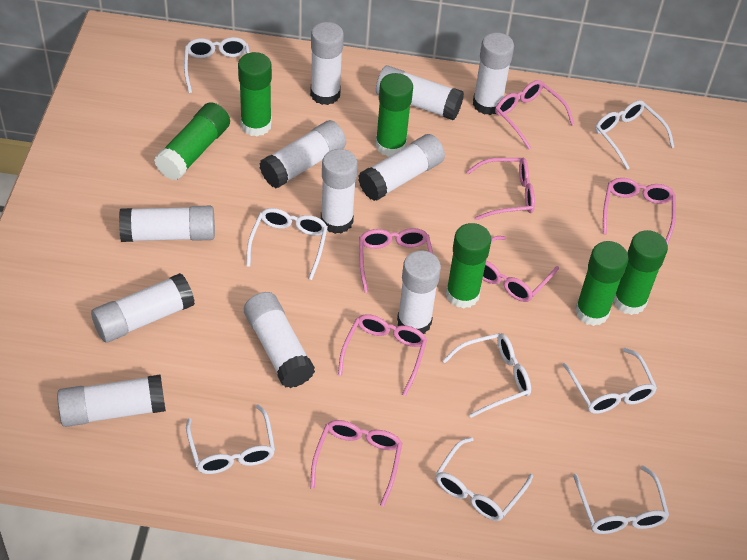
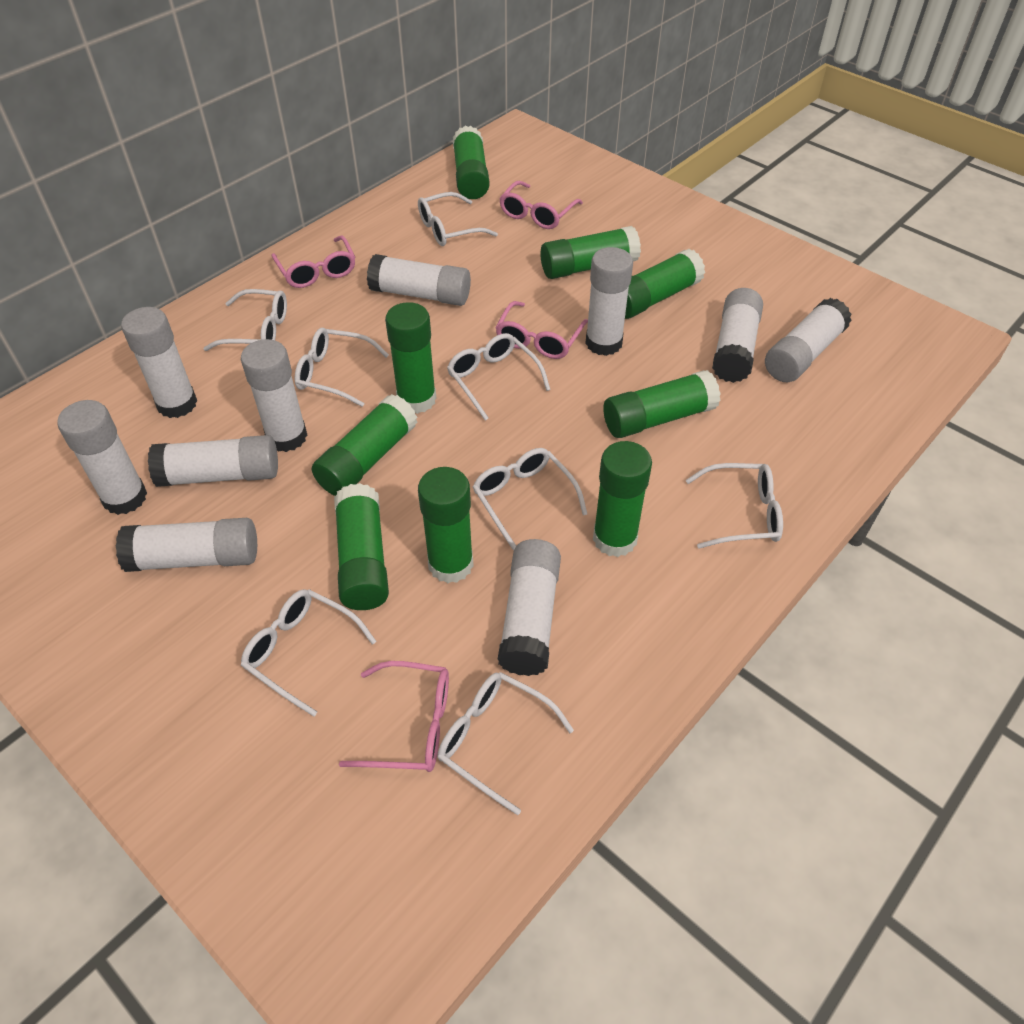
green glue stick: [154,102,230,180] [238,52,272,136] [376,73,413,157] [446,223,491,309] [575,241,629,326] [613,230,668,315] = 6 -> [312,394,418,496] [334,483,389,610] [385,302,436,414] [418,467,474,583] [453,126,490,199] [540,226,641,279] [593,441,652,557] [603,370,721,438] [625,249,705,319] = 9
pink glasses: [310,420,402,507] [338,314,427,396] [359,228,433,293] [466,158,535,220] [482,236,559,302] [495,80,574,150] [603,178,676,245] = 7 -> [271,235,355,288] [339,661,449,772] [495,301,588,359] [499,181,583,229] = 4
white glue stick: [57,374,166,427] [91,273,195,343] [119,206,215,242] [244,292,315,388] [259,120,346,188] [310,22,344,105] [321,149,358,234] [358,134,445,201] [376,65,464,120] [397,250,441,334] [473,32,514,115] = 11 -> [57,400,147,515] [116,518,257,572] [121,307,197,418] [148,435,278,487] [241,339,307,452] [367,254,471,306] [498,539,561,676] [585,247,633,356] [712,288,763,383] [765,298,852,382] = 10

